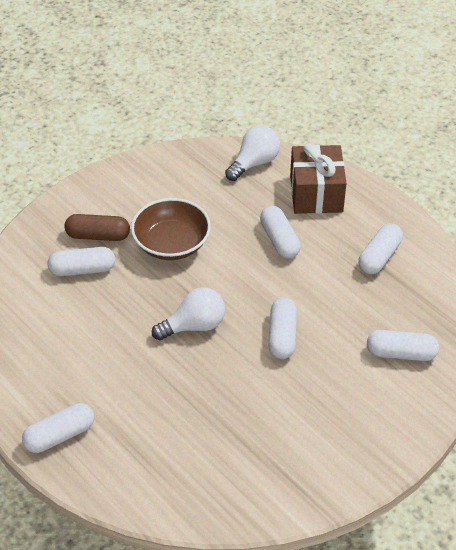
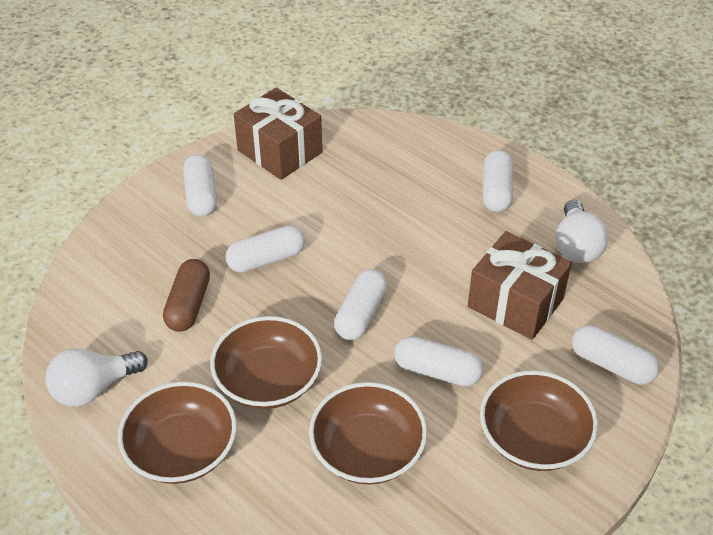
brown bowl: [131,198,211,260] = 1 -> [118,382,237,484] [210,316,322,409] [309,382,427,485] [480,371,598,471] = 4
brown gift: [290,143,347,214] = 1 -> [234,88,322,180] [468,231,572,340] = 2

